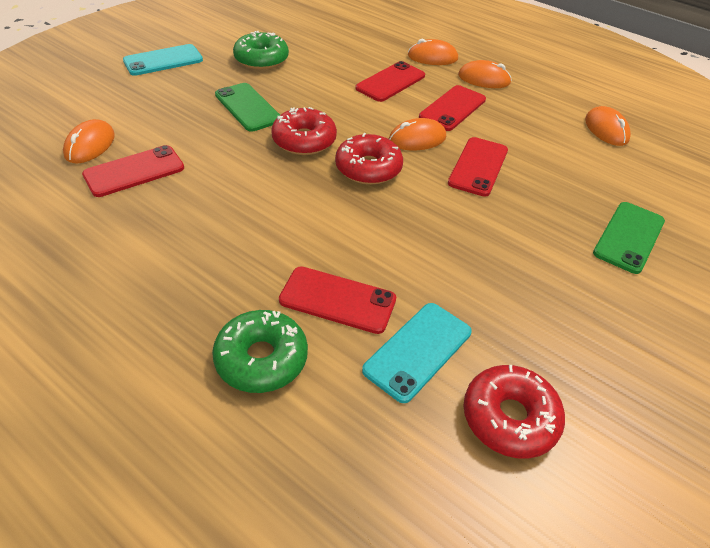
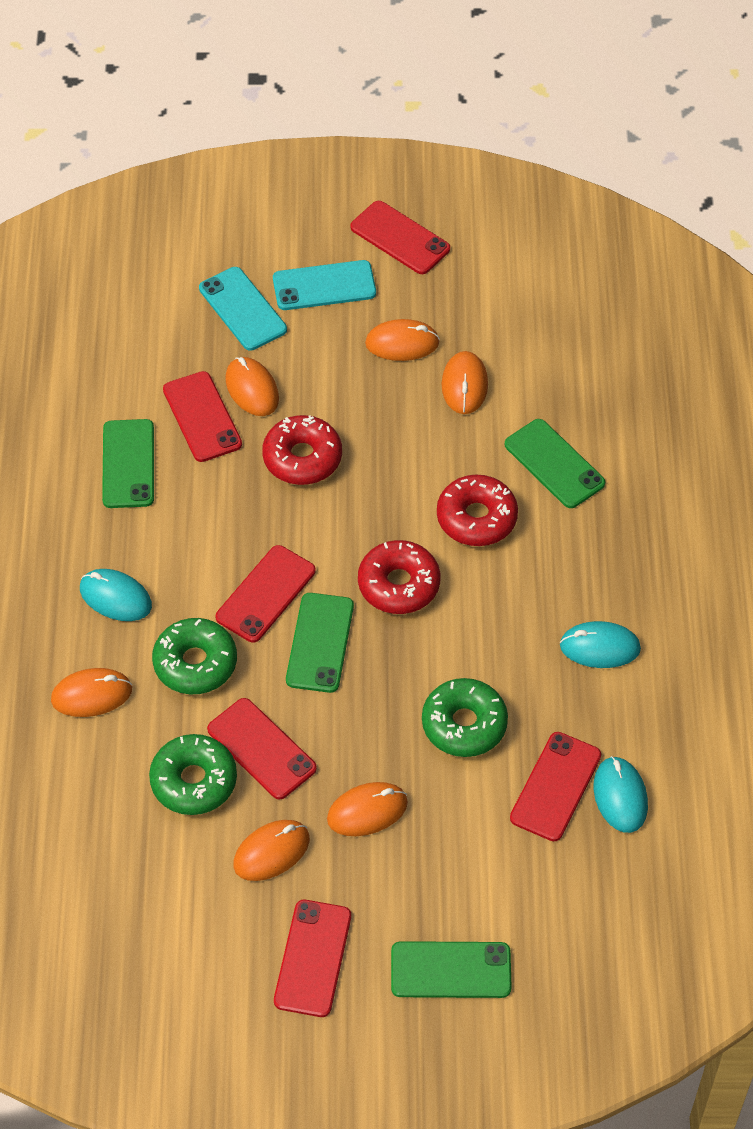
green donut: [212,310,308,393] [233,31,289,70] = 2 -> [149,734,237,815] [152,618,237,694] [422,678,508,757] = 3
green phone: [215,83,280,132] [593,202,665,274] = 2 -> [102,419,154,508] [286,593,354,693] [391,941,512,998] [505,419,605,508] = 4
orange mouse: [63,119,115,164] [389,118,446,150] [408,39,458,65] [458,60,512,88] [585,106,631,146] = 5 -> [51,668,132,717] [226,357,279,416] [233,820,310,881] [327,782,408,836] [365,319,440,361] [442,351,488,414] = 6
red phone: [82,145,184,197] [279,266,396,334] [355,61,425,102] [419,85,486,131] [448,137,508,197] = 5 -> [163,371,242,462] [207,698,317,800] [216,545,316,643] [274,900,351,1017] [350,201,450,274] [510,732,601,841] = 6
turquoise mouse: none = 0 -> [80,569,152,621] [560,621,641,668] [594,756,648,833] = 3

